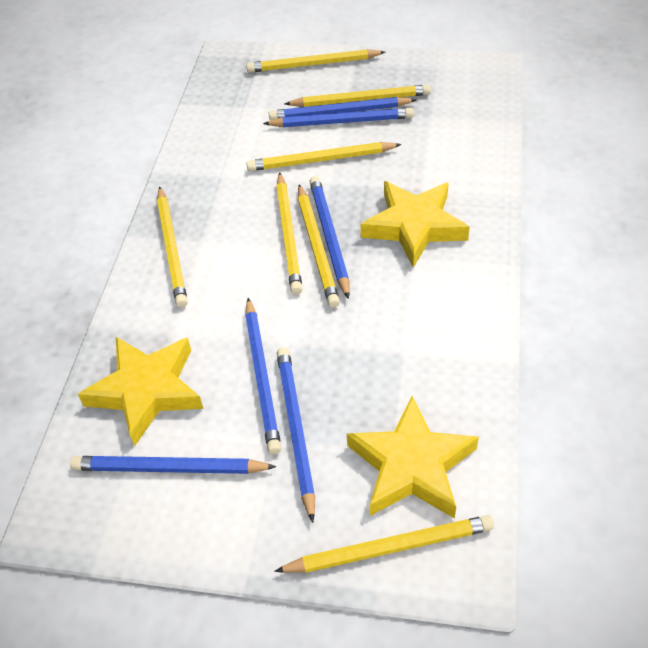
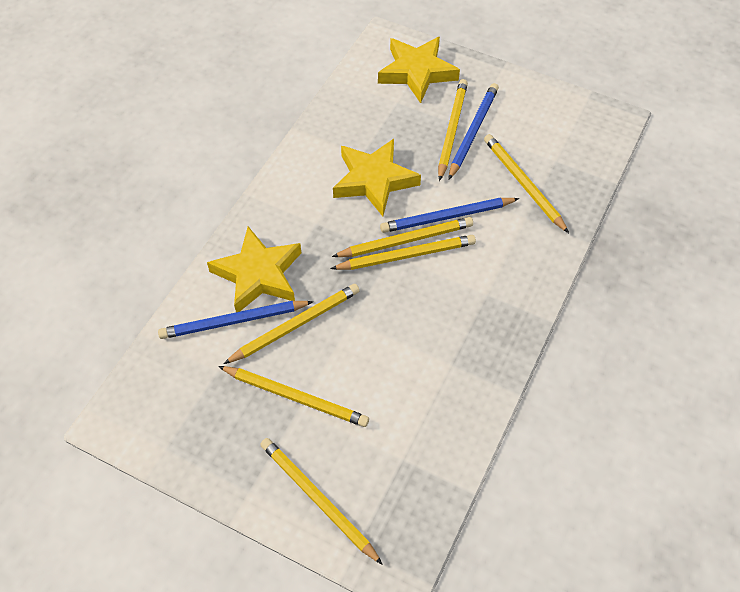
blue pencil: [70,456,277,474] [245,298,281,454] [263,108,414,127] [269,97,416,121] [277,347,315,523] [309,176,350,299] = 6 -> [158,301,313,339] [380,198,519,233] [448,83,499,180] = 3

